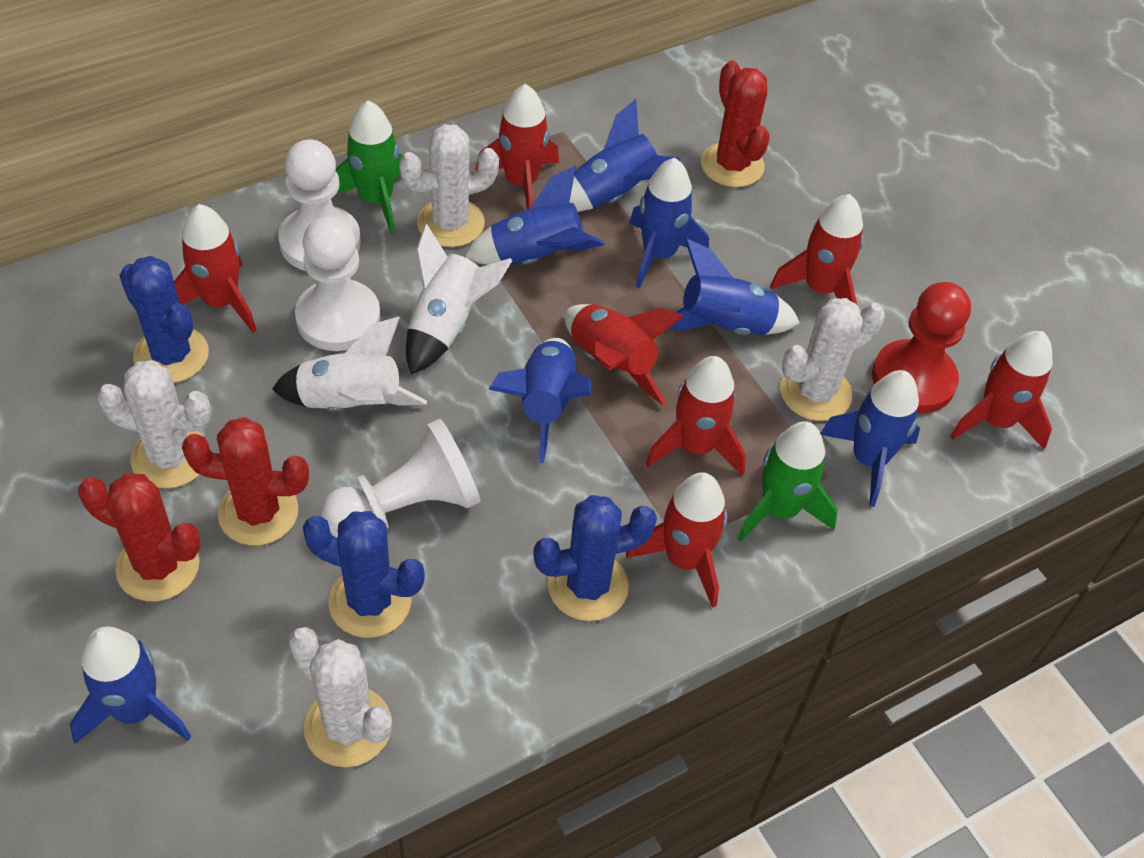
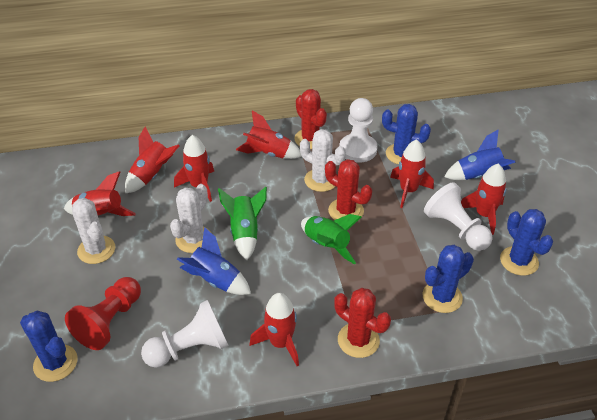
blue cactus: [119,256,209,383] [303,511,425,638] [533,495,657,621] = 3 -> [20,311,77,382] [382,104,431,164] [422,245,474,313] [500,209,553,276] = 4
blue rocket: [70,627,191,744] [464,166,605,265] [489,338,591,463] [569,99,681,212] [629,158,709,288] [668,239,800,335] [820,370,920,507] = 7 -> [177,227,251,295] [444,129,516,180] = 2
white cactus: [97,360,211,489] [288,627,392,767] [399,124,499,247] [780,298,885,421] = 4 -> [72,198,115,264] [170,184,211,253] [300,129,346,192] = 3
white rocket: [272,317,427,411] [406,224,513,374] = 2 -> none = 0

